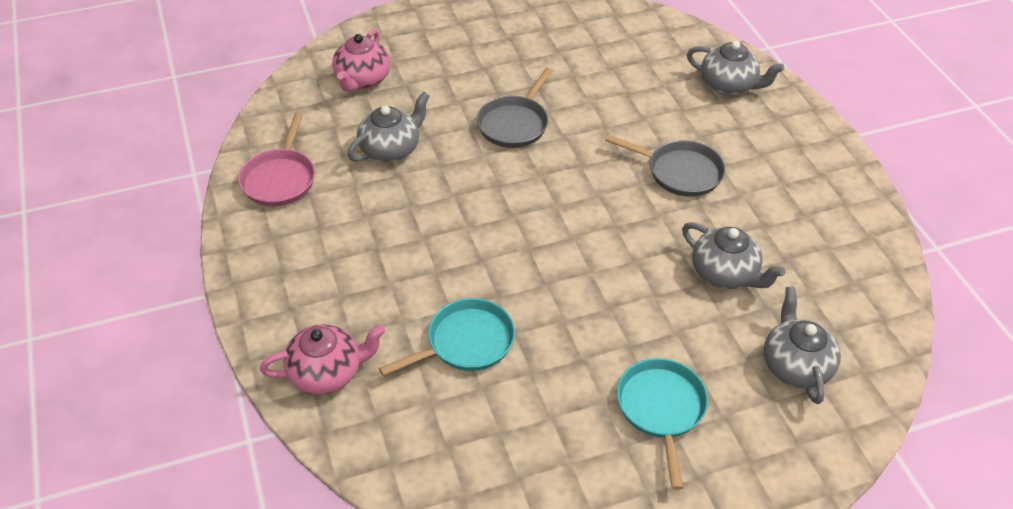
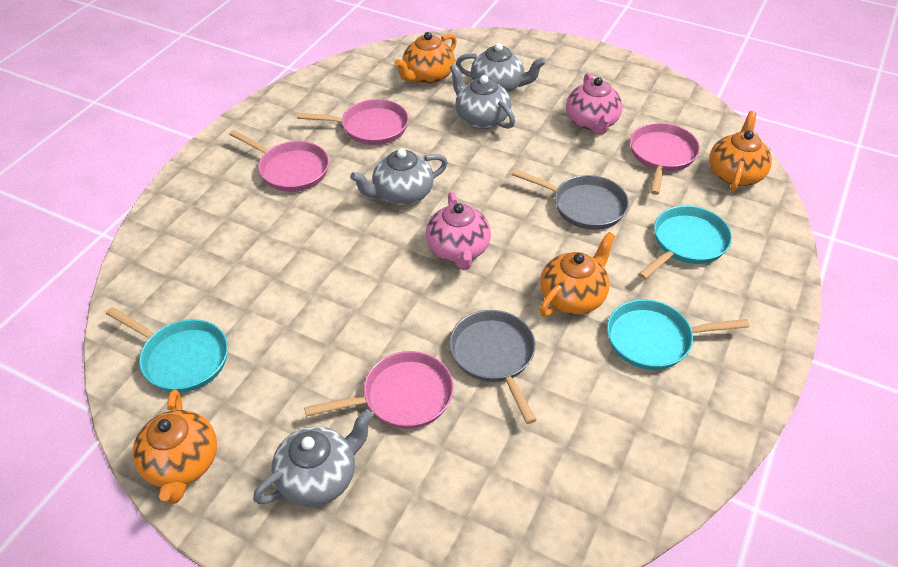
orange teapot: none = 0 -> [132,389,217,504] [394,32,457,84] [539,232,615,317] [709,111,772,192] = 4
pink pan: [238,113,315,206] = 1 -> [229,130,329,192] [297,99,409,145] [304,351,454,429] [630,123,700,195] = 4
turquoise pan: [379,298,515,376] [617,358,708,490] = 2 -> [106,307,228,393] [607,299,749,370] [638,206,732,279] = 3

